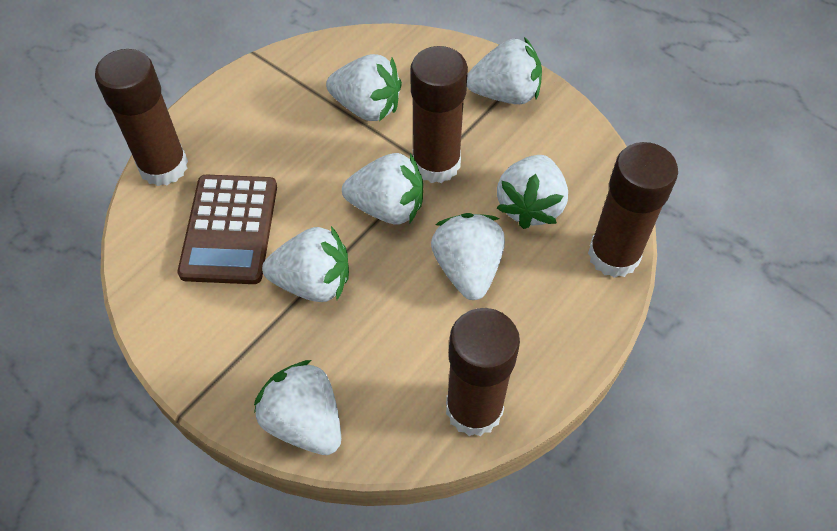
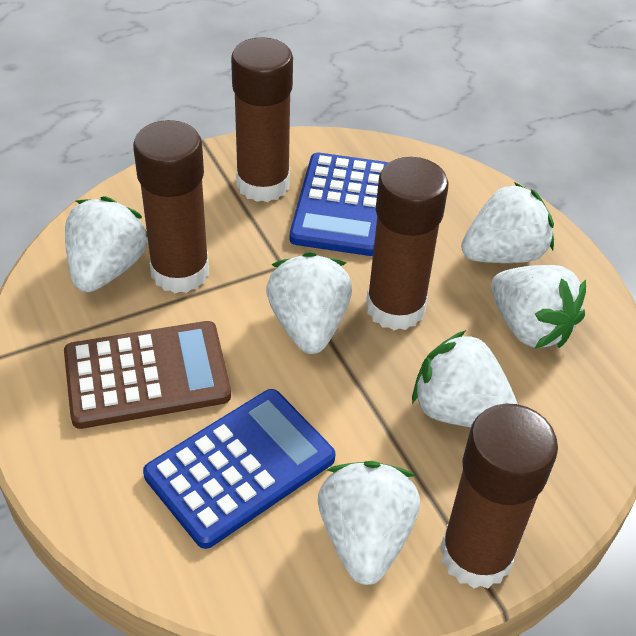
blue calculator: none = 0 -> [143,389,335,549] [290,153,388,256] = 2
white strawberry: [254,360,341,455] [262,226,349,302] [326,54,402,121] [342,153,423,225] [431,213,505,300] [467,37,542,104] [497,155,568,229] = 7 -> [65,196,147,292] [266,252,352,354] [318,461,420,585] [412,330,518,427] [461,182,554,263] [491,265,586,348] = 6

